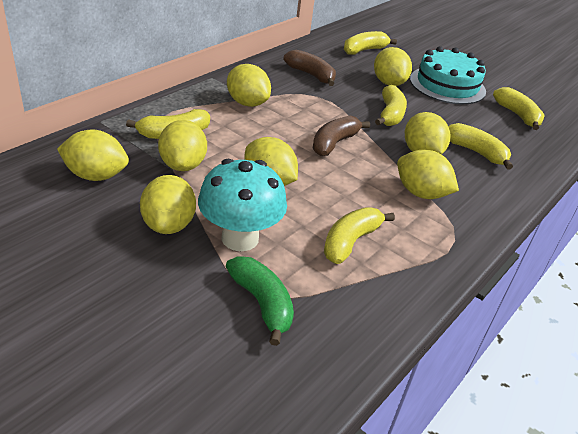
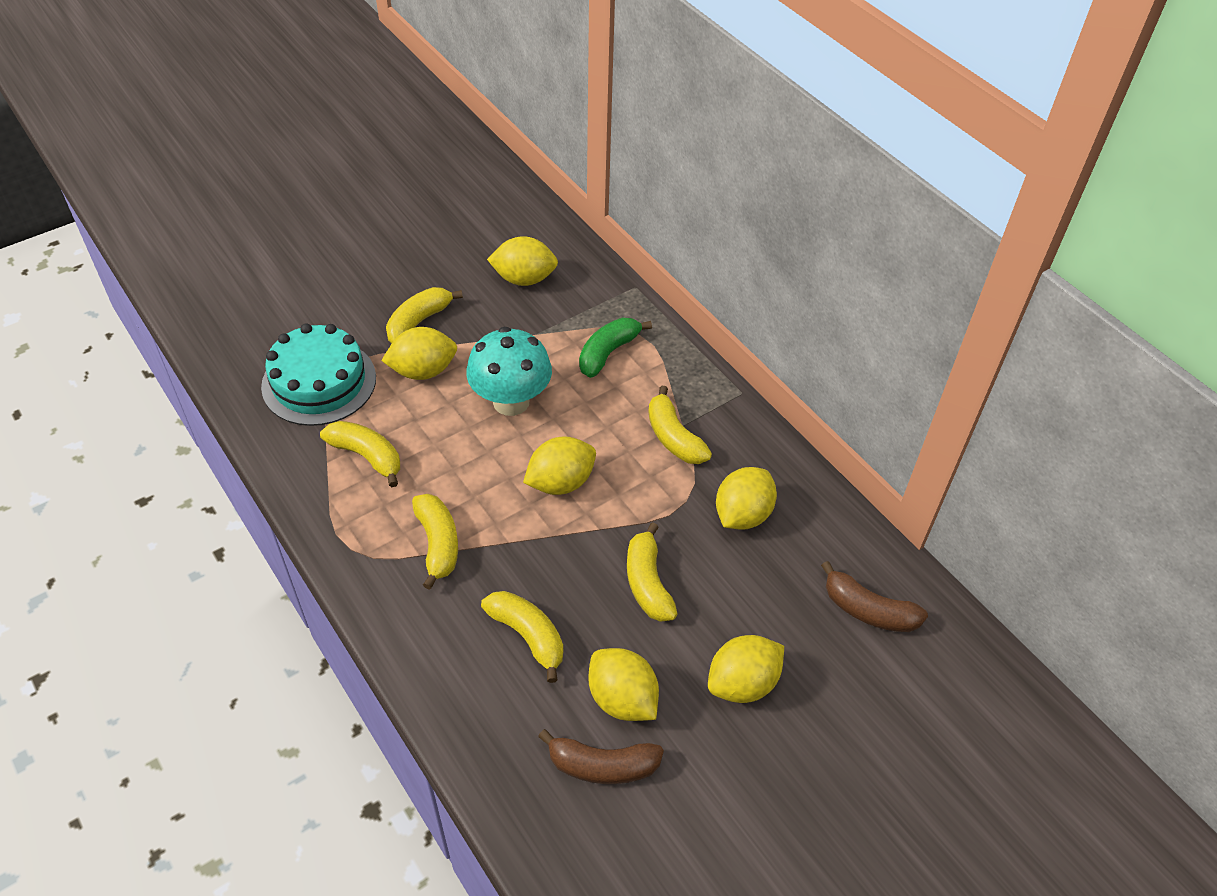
yellow lemon: [57,129,129,181] [140,175,196,234] [158,120,207,171] [227,64,271,107] [244,137,298,186] [374,47,412,86] [397,150,459,199] [405,112,450,154] = 8 -> [381,327,457,380] [487,236,558,286] [523,436,596,495] [588,648,659,721] [708,635,784,703] [716,467,777,530] = 6

